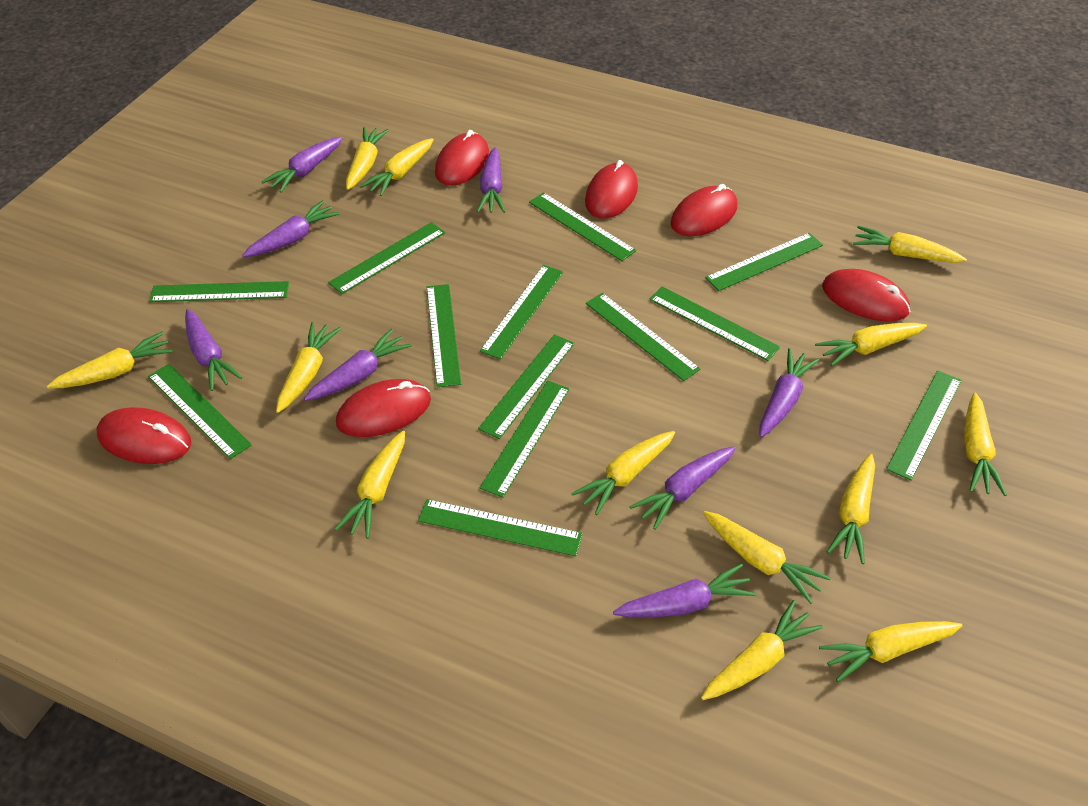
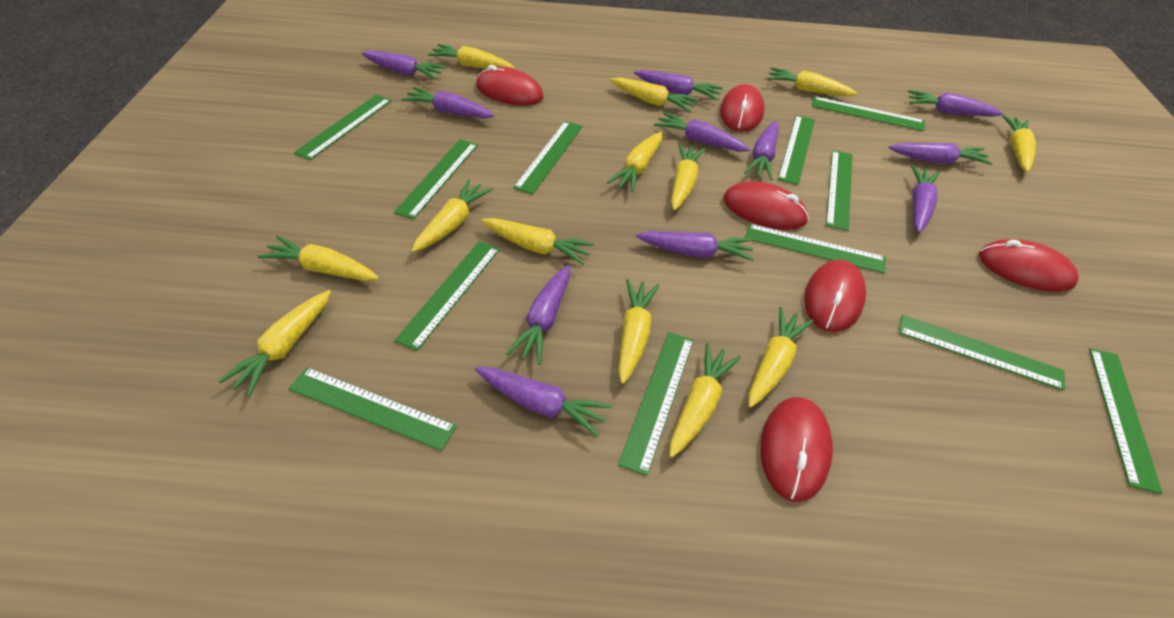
green ruler: [148,364,252,459] [149,281,289,302] [328,222,445,294] [418,499,583,556] [427,284,461,387] [478,334,575,439] [480,265,563,359] [480,380,570,498] [529,192,636,261] [586,293,700,381] [649,286,780,361] [705,233,823,291] [886,370,961,480] = 13 -> [288,367,457,451] [294,94,392,160] [394,139,478,219] [394,241,500,351] [513,121,583,194] [618,332,694,476] [745,224,886,273] [778,115,815,185] [812,96,925,131] [826,150,853,231] [899,315,1065,391] [1089,348,1163,494] = 12
purple carrot: [185,309,242,391] [242,200,340,257] [261,136,343,193] [304,329,412,401] [477,147,505,213] [613,563,757,617] [629,446,736,530] [759,348,819,437] = 8 -> [361,50,447,80] [401,87,495,118] [475,367,613,437] [506,265,570,364] [634,70,723,100] [636,231,754,261] [654,112,750,152] [744,121,779,180] [889,143,993,165] [908,90,1003,117] [911,165,940,233] = 11

